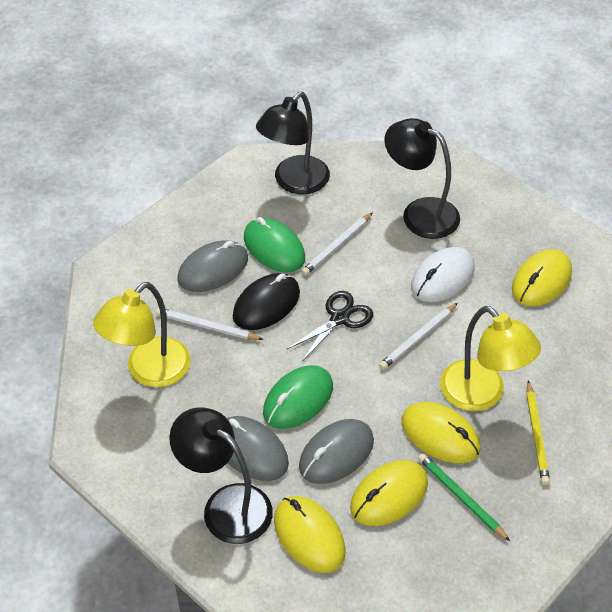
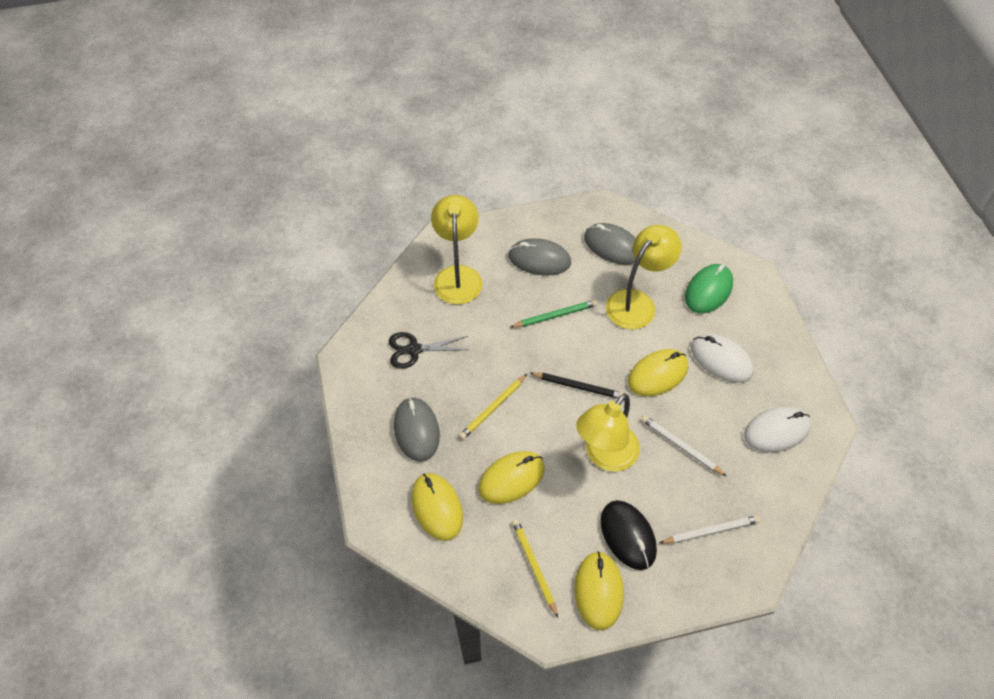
black lamp: [169,407,273,544] [256,92,330,194] [384,118,460,239] = 3 -> none = 0
black pencil: none = 0 -> [530,372,624,399] = 1
green mouse: [244,217,305,273] [263,365,333,429] = 2 -> [685,264,733,313] = 1
white mouse: [411,247,474,302] = 1 -> [691,334,753,382] [744,406,811,452] = 2
white pencil: [156,308,264,340] [301,212,373,276] [379,303,458,370] = 3 -> [641,415,727,477] [659,515,761,544] = 2
yellow lamp: [93,282,191,387] [440,306,541,411] = 2 -> [431,195,482,304] [576,393,640,472] [606,225,682,329] = 3
yellow pencil: [526,381,550,485] = 1 -> [459,374,527,440] [512,519,558,618] = 2

